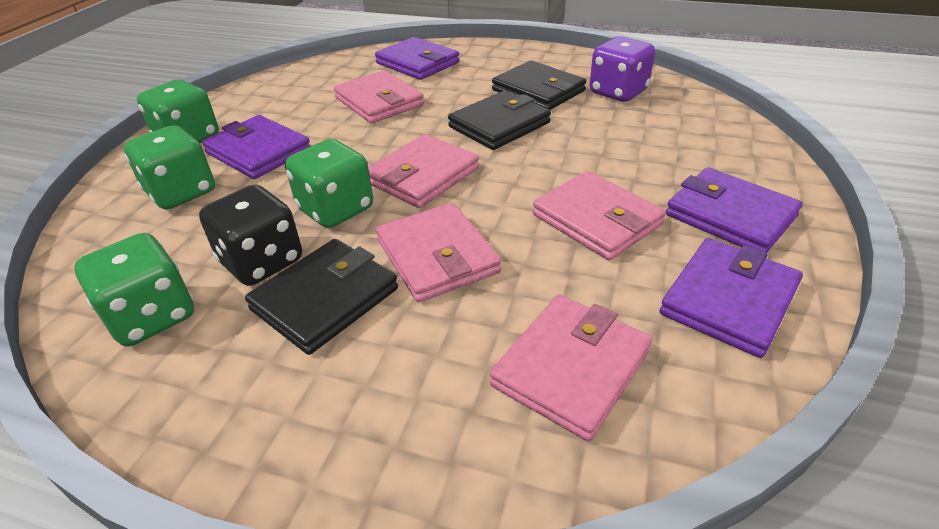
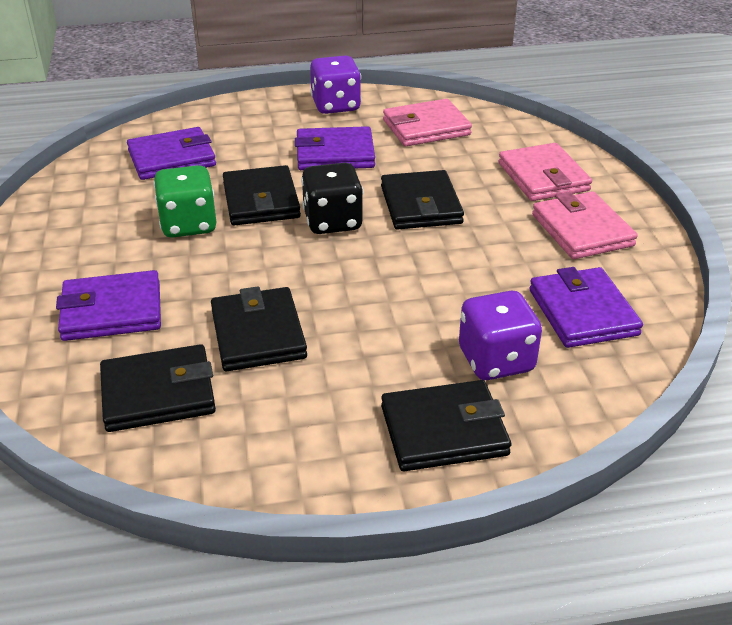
black wallet: [245,239,398,355] [448,90,551,150] [492,61,586,110] = 3 -> [100,344,216,432] [211,286,307,371] [223,165,301,225] [381,170,464,230] [381,380,511,471] = 5
green dice: [74,233,194,347] [124,125,215,209] [137,79,219,143] [285,139,373,228] = 4 -> [153,165,216,238] = 1
pink wallet: [334,70,424,123] [368,134,479,208] [376,203,501,302] [490,294,652,441] [533,171,666,260] = 5 -> [383,99,472,146] [498,143,592,201] [532,191,638,259] = 3
purple dice: [589,36,655,102] = 1 -> [310,55,361,114] [459,291,542,380] = 2

